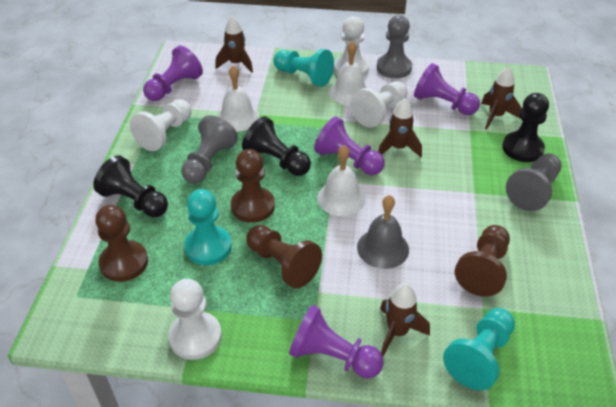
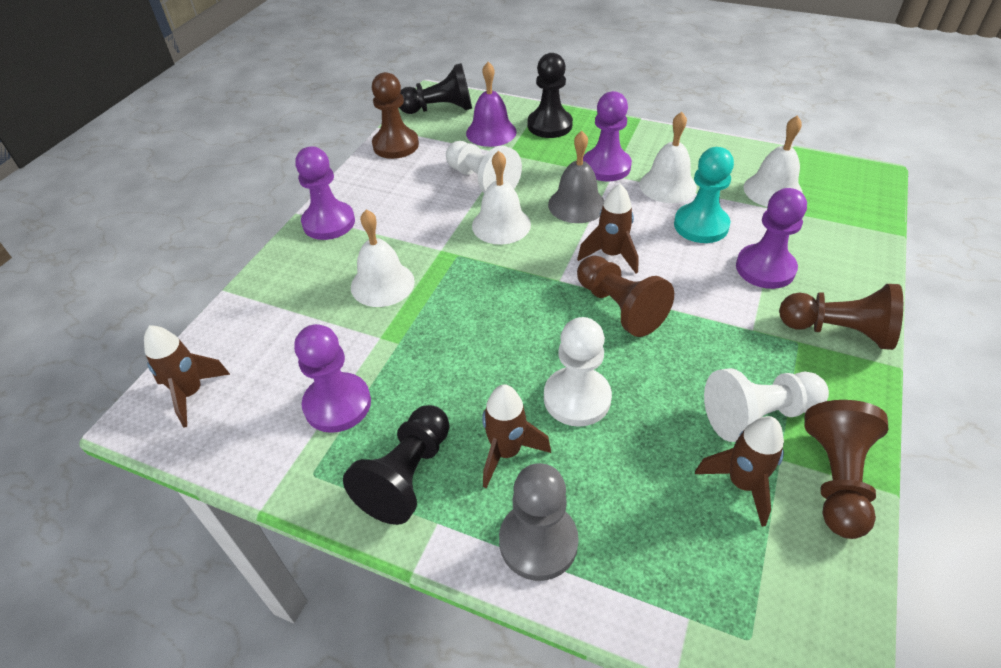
grey pawn: [181,115,238,184] [377,15,412,78] [506,154,561,211] = 3 -> [499,463,579,581] = 1
purple bell: none = 0 -> [466,62,517,147] = 1
turquoise pawn: [184,189,232,265] [274,49,334,87] [443,308,515,390] = 3 -> [674,147,734,243] = 1
white bell: [217,65,260,132] [317,145,366,216] [329,41,368,105] = 3 -> [351,210,415,307] [472,150,531,245] [640,112,697,203] [744,115,803,207] = 4
white pawn: [130,99,192,151] [168,279,222,360] [334,16,369,77] [351,81,408,128] = 4 -> [446,141,522,193] [544,317,612,427] [704,368,829,442] = 3

